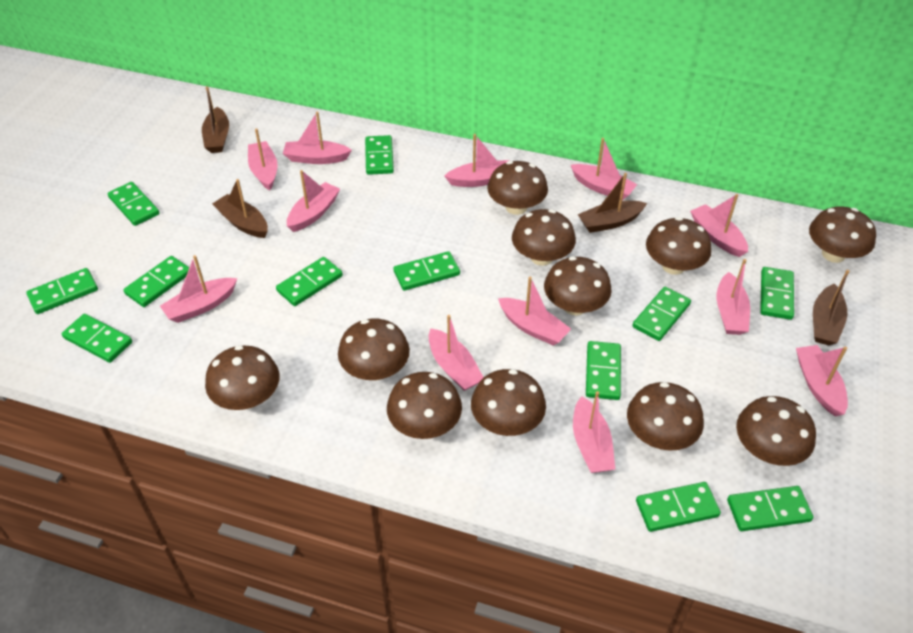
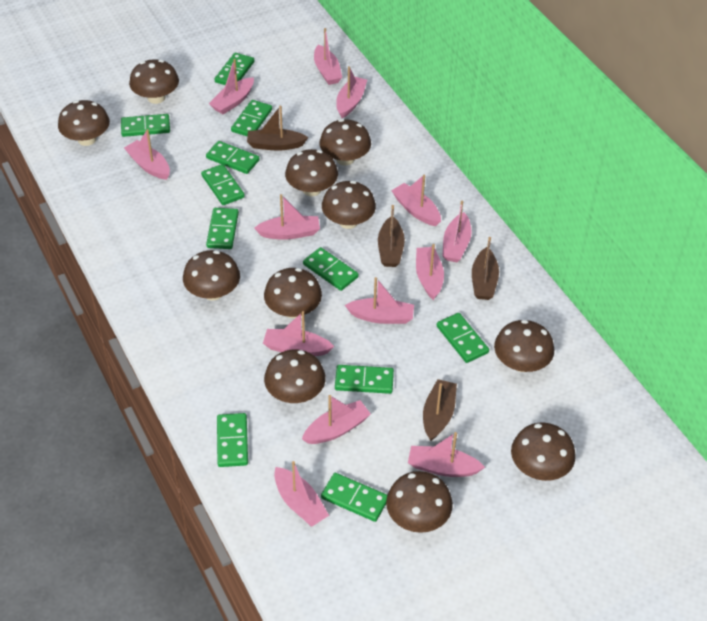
green domino: [26,268,98,314] [62,314,132,363] [107,182,160,226] [124,256,189,307] [276,257,343,306] [365,135,394,175] [393,251,460,291] [586,341,621,400] [632,286,691,341] [636,482,721,532] [727,486,813,531] [760,267,794,320] = 12 -> [121,114,170,137] [201,164,245,205] [206,141,260,174] [206,208,239,249] [215,53,254,85] [217,413,248,467] [231,100,272,136] [303,247,359,291] [321,473,387,522] [335,365,394,394] [437,313,489,363] = 11
pink boat: [160,255,237,323] [248,128,278,190] [283,111,352,164] [287,170,340,232] [429,315,484,391] [445,134,510,187] [498,277,571,346] [571,138,637,200] [573,391,615,473] [690,194,748,257] [717,259,750,335] [796,345,848,417] = 12 -> [124,129,170,180] [209,59,254,114] [254,194,320,240] [263,311,334,356] [274,461,329,527] [302,395,371,444] [314,28,342,85] [336,66,367,118] [345,277,414,324] [391,175,441,226] [408,432,485,477] [416,244,444,300] [443,200,472,262] = 13

